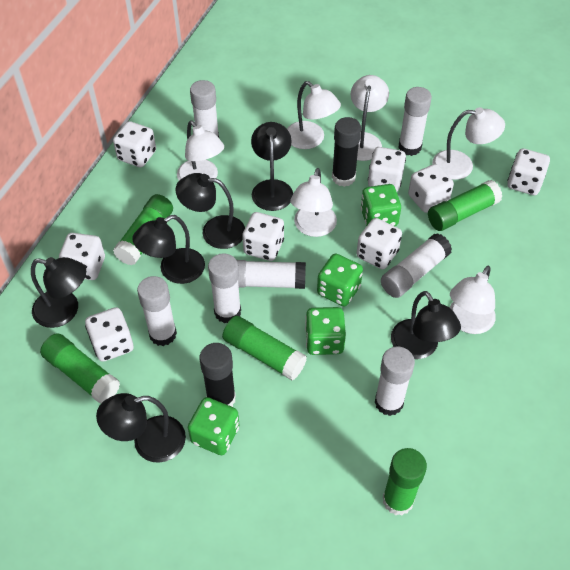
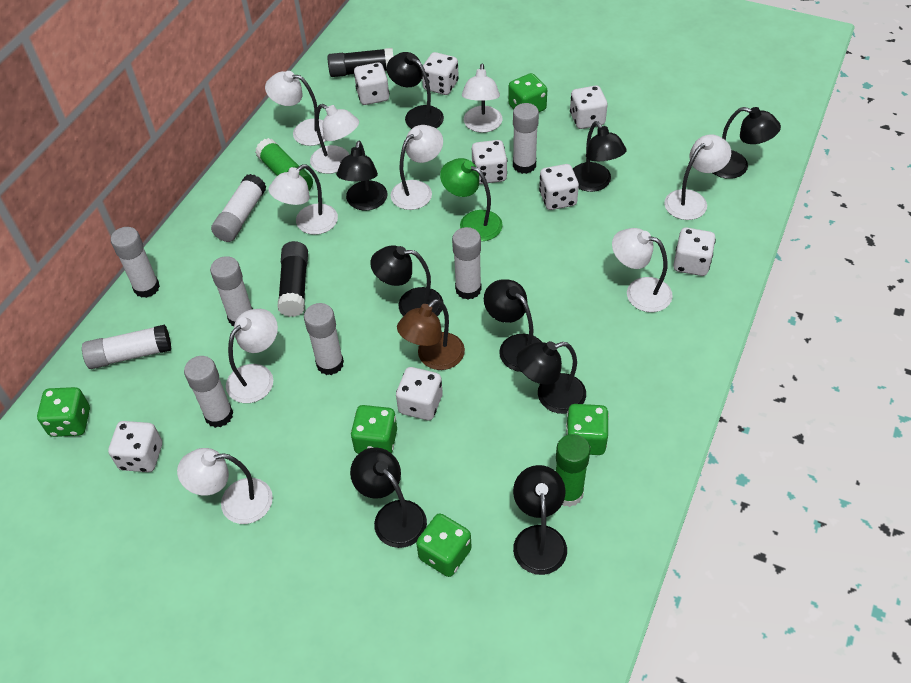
black lamp: [31,257,86,328] [96,393,186,463] [132,215,205,284] [175,173,245,249] [251,122,293,211] [391,291,461,359] = 6 -> [337,141,387,211] [350,447,427,548] [370,245,443,316] [387,52,444,129] [484,279,542,372] [513,465,567,575] [517,341,586,414] [573,121,627,192] [713,107,781,179] = 9
brown lamp: none = 0 -> [397,299,465,370] = 1
green dice: [188,397,239,455] [305,307,346,355] [317,253,363,306] [361,184,401,226] = 4 -> [37,387,90,437] [351,405,397,454] [416,513,472,577] [508,73,547,112] [566,404,609,455] = 5
green glue stick: [40,333,120,404] [113,194,173,265] [222,316,307,380] [383,448,427,515] [428,180,502,231] = 5 -> [255,138,313,191] [556,434,590,507] = 2
green lamp: none = 0 -> [440,158,503,241] = 1
white glue stick: [137,276,177,346] [190,80,219,138] [208,253,241,323] [237,260,306,289] [375,346,415,416] [381,233,452,298] [398,87,432,156] = 7 -> [82,325,171,369] [111,227,160,298] [184,356,233,428] [210,256,253,326] [211,174,266,242] [304,303,344,375] [452,227,482,300] [513,103,539,174] = 8
white lamp: [177,120,224,180] [287,81,341,149] [290,168,337,237] [351,75,389,161] [432,107,505,180] [450,266,496,334] = 6 -> [177,448,273,524] [226,309,278,403] [265,71,326,146] [268,164,338,235] [310,104,359,174] [391,125,443,210] [462,63,503,133] [612,228,673,312] [664,134,731,220] = 9

